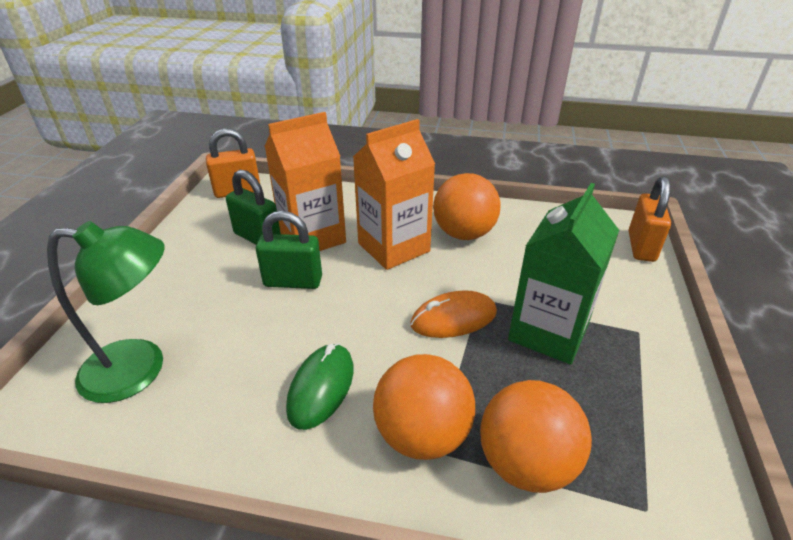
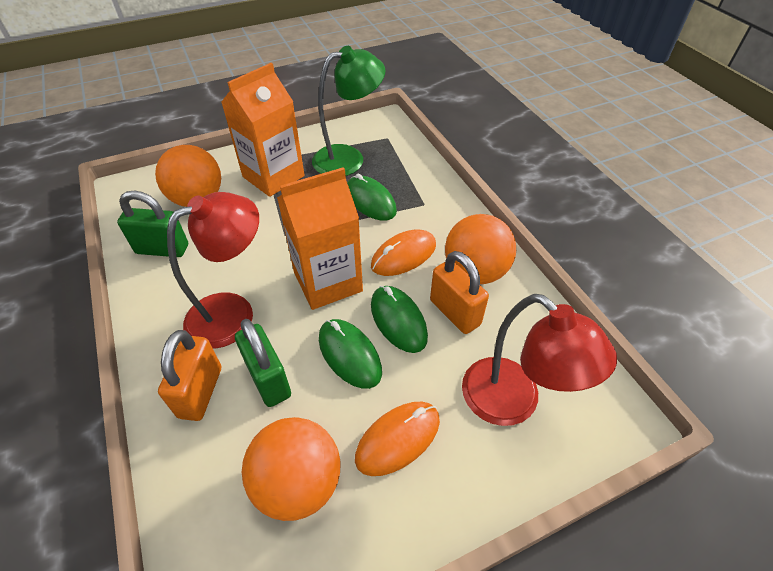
green carton: [508,183,619,364] = 1 -> none = 0
green mouse: [286,343,354,430] = 1 -> [319,319,382,389] [347,173,397,221] [371,286,428,353] = 3
orange mouse: [410,290,497,338] = 1 -> [355,402,440,476] [371,230,436,276] = 2
red lamp: none = 0 -> [167,192,259,349] [462,294,617,426] = 2

